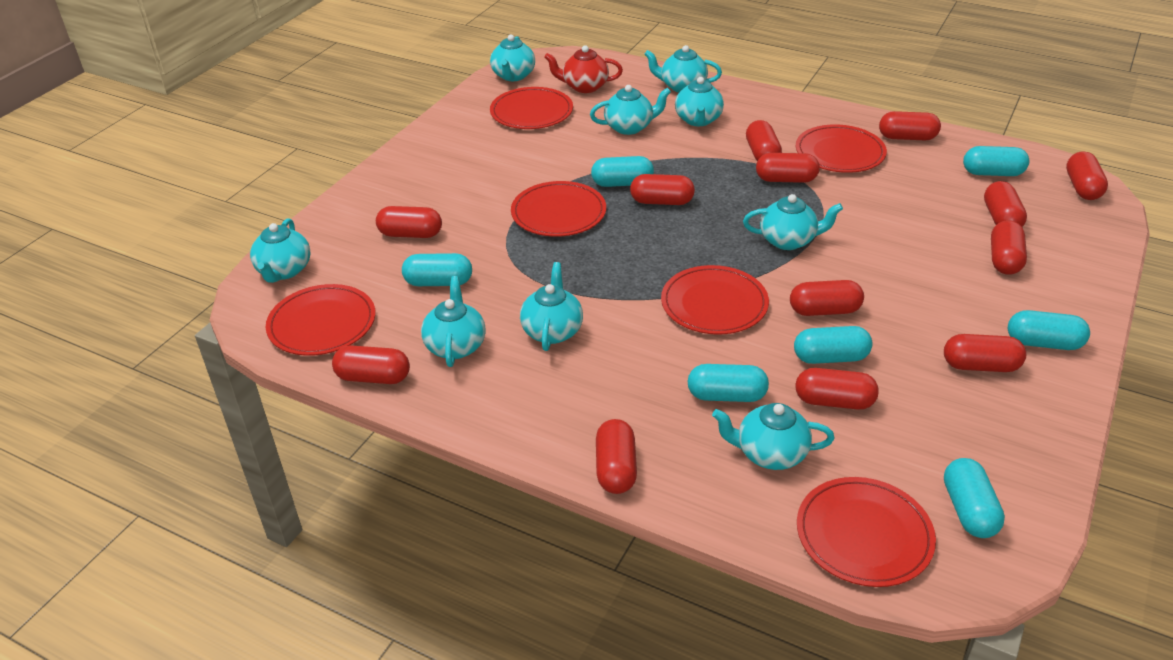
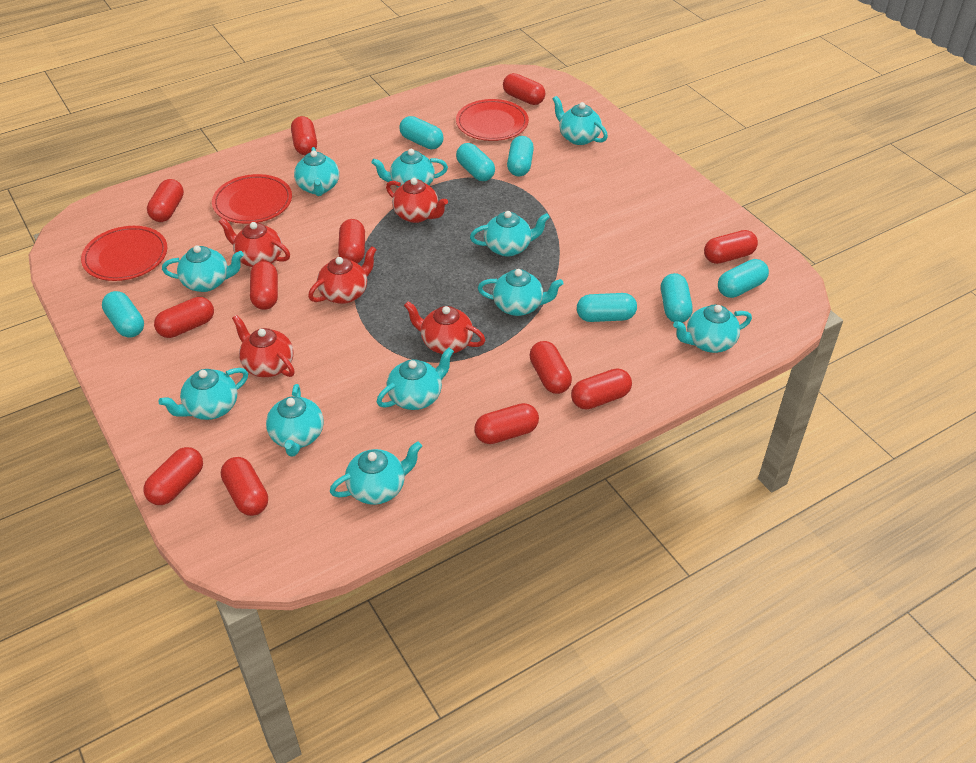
red capsule: [332,345,410,384] [376,206,442,238] [596,419,637,494] [630,174,695,205] [746,120,782,161] [756,153,820,183] [790,280,864,316] [795,368,879,409] [879,111,941,140] [944,334,1026,372] [984,181,1027,227] [991,220,1027,275] [1066,151,1108,200] = 13 -> [143,447,203,505] [147,179,184,222] [154,297,214,338] [221,457,268,516] [250,261,278,310] [291,116,317,155] [338,219,365,263] [474,403,539,444] [503,73,545,105] [529,341,572,394] [571,368,632,409] [704,230,758,264] = 12
red plate: [266,284,376,356] [490,87,573,129] [511,181,606,237] [661,265,769,335] [796,124,887,173] [797,477,936,587] = 6 -> [81,226,167,281] [212,174,292,224] [456,99,529,141] = 3
red teapot: [544,45,623,93] = 1 -> [219,218,290,267] [232,315,295,377] [308,246,377,304] [386,178,448,223] [404,301,485,354] = 5
turquoise teapot: [250,218,311,283] [421,276,486,367] [490,34,535,81] [520,262,583,351] [590,85,671,135] [644,45,722,93] [675,77,724,126] [712,403,835,470] [743,194,843,250] = 9 -> [159,368,248,420] [162,245,244,292] [266,384,324,456] [294,147,339,196] [330,441,422,505] [371,149,448,188] [377,348,454,410] [470,211,550,257] [478,269,564,316] [552,96,608,145] [673,304,752,353] = 11

